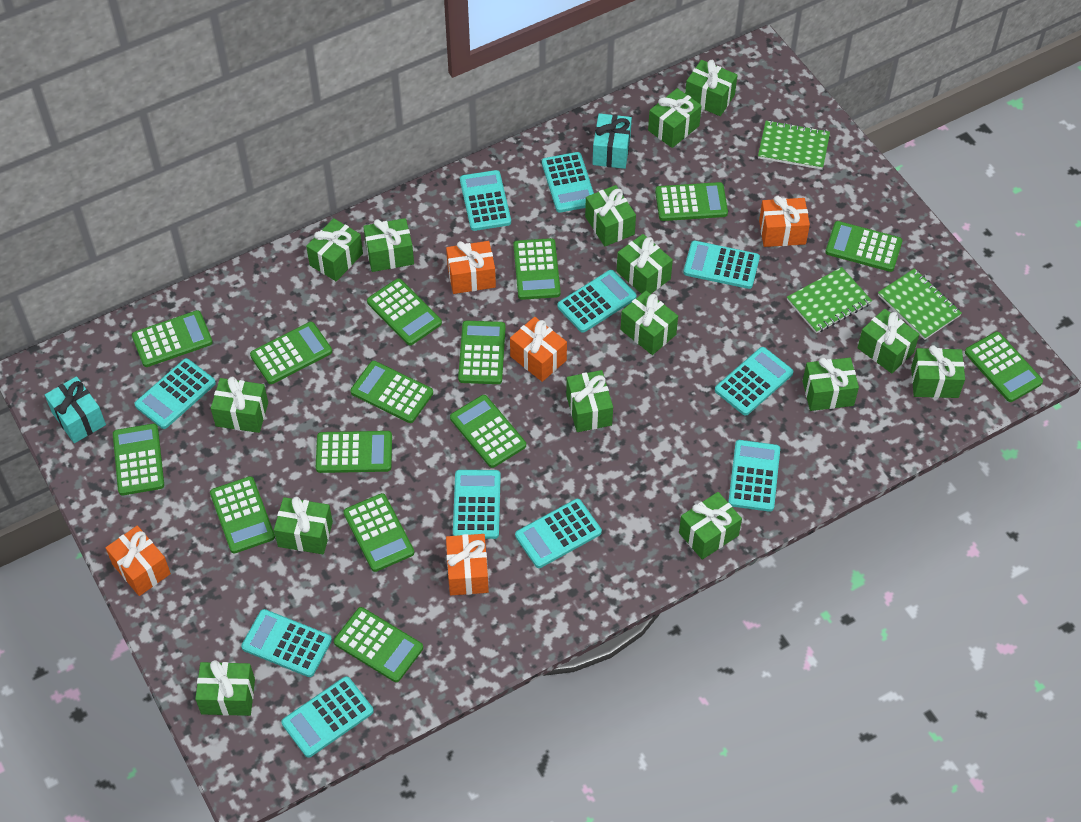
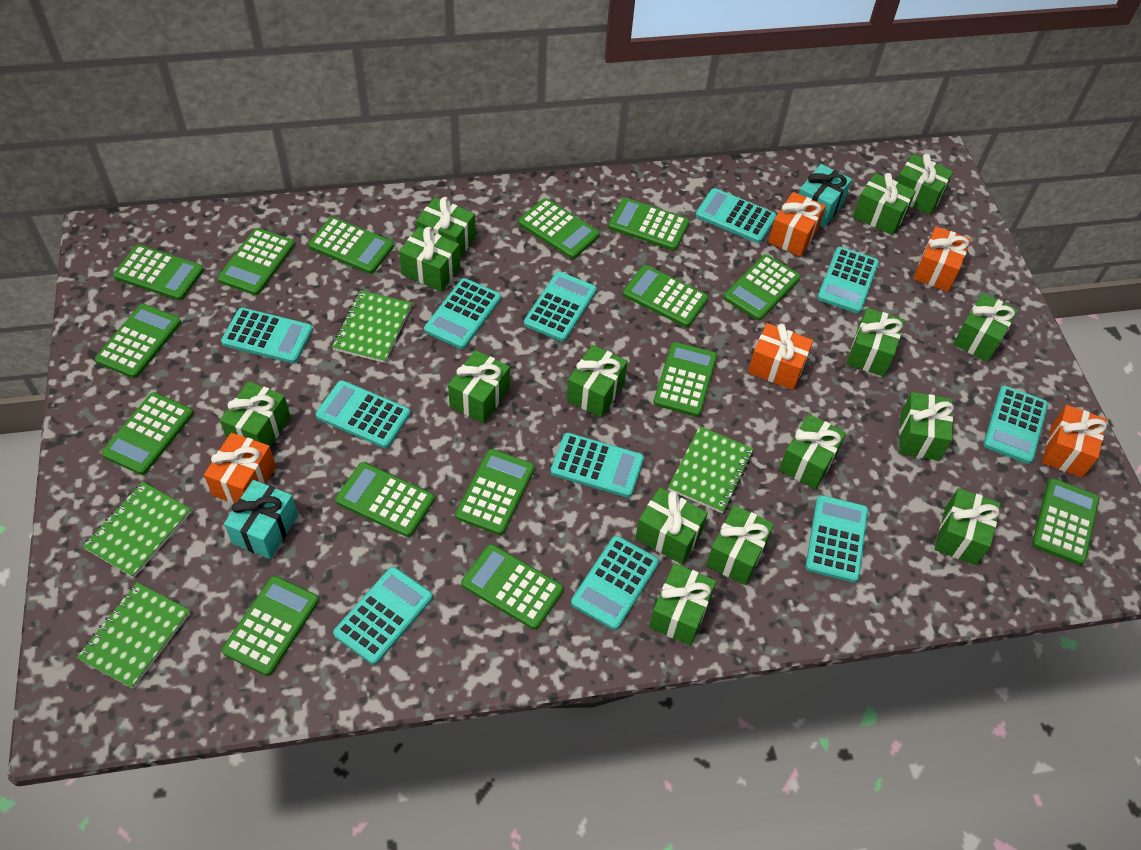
green notebook: [758,120,830,170] [787,267,872,334] [878,268,962,340] = 3 -> [77,582,190,689] [83,482,191,578] [332,290,412,363] [668,426,753,513] = 4

